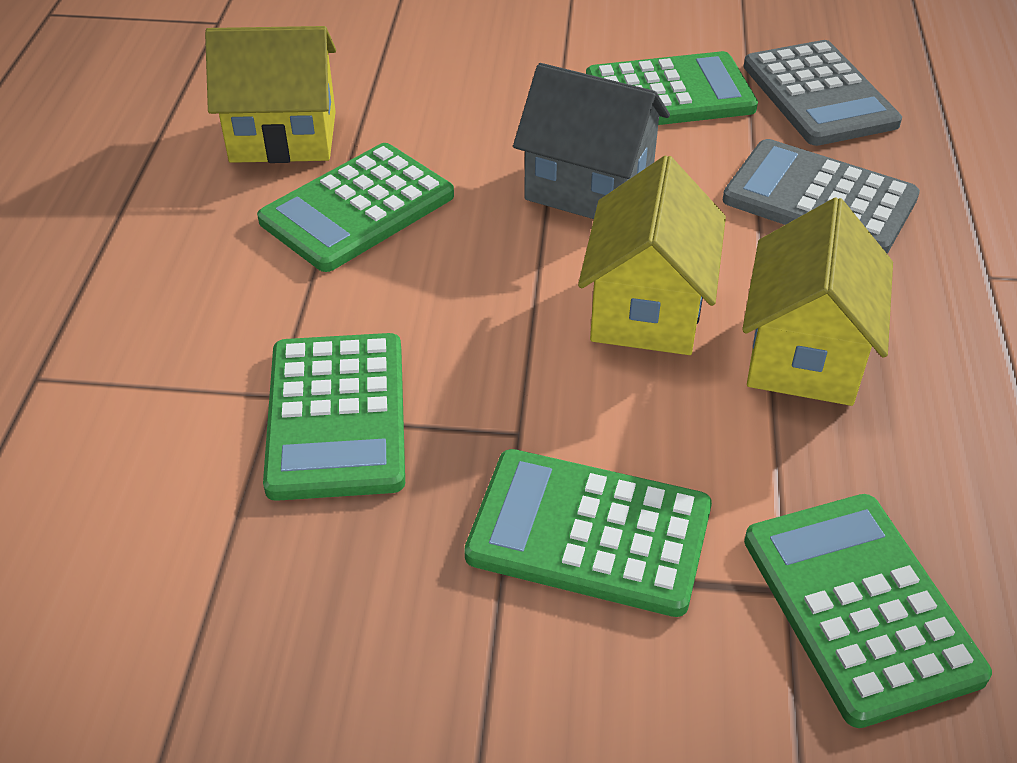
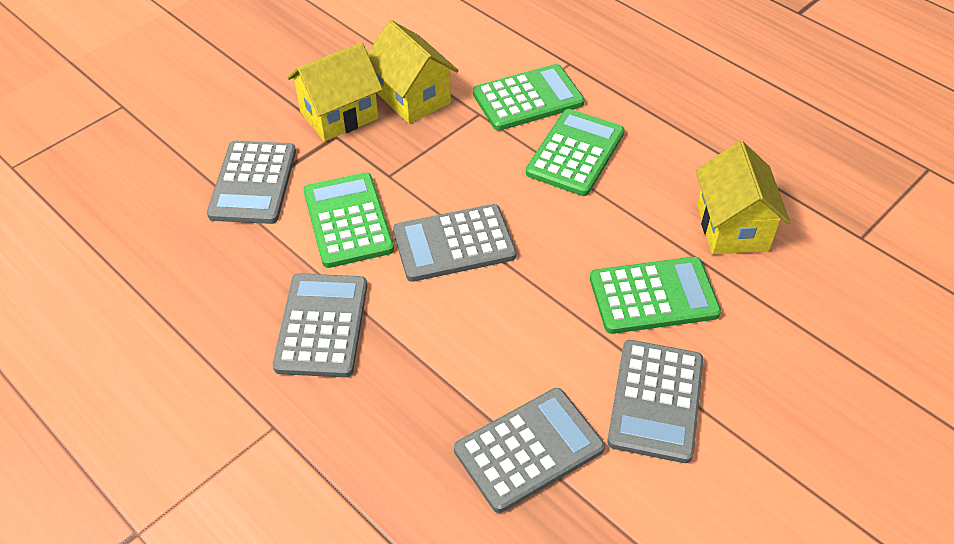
green calculator: [257,143,454,272] [263,333,405,501] [464,449,712,617] [586,51,758,125] [744,494,992,728] = 5 -> [304,173,394,268] [473,64,585,131] [526,109,625,196] [590,257,721,334] = 4
grey calculator: [723,139,920,253] [744,40,902,146] = 2 -> [207,140,296,224] [273,273,367,377] [393,204,517,282] [454,388,605,513] [607,340,703,463] = 5
grey house: [513,63,670,219] = 1 -> none = 0

